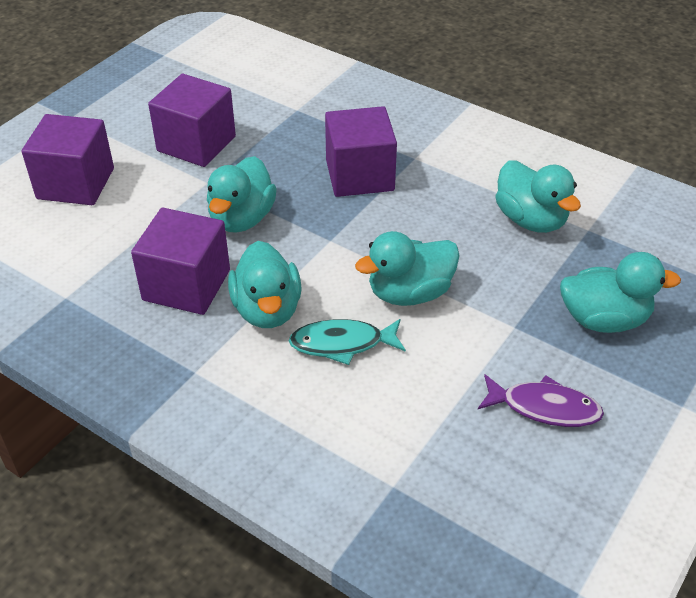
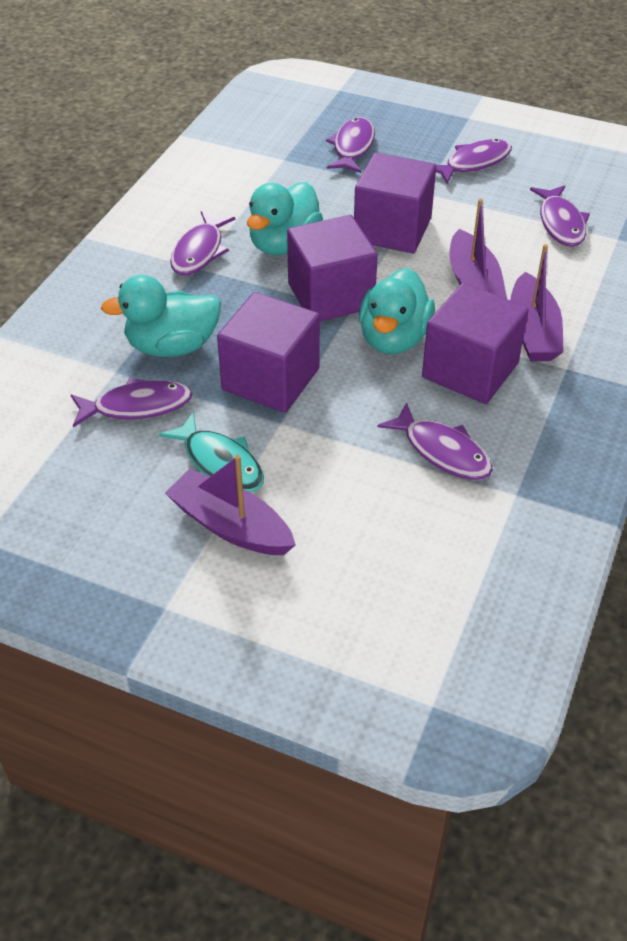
purple boat: none = 0 -> [165,455,296,555] [450,199,507,299] [510,244,564,362] = 3
purple fish: [478,374,604,427] = 1 -> [71,377,192,427] [170,211,235,275] [326,117,375,173] [377,402,493,480] [436,139,512,183] [530,185,590,247] = 6
turquoise duck: [207,156,277,233] [228,241,302,328] [355,231,460,306] [495,160,581,233] [560,252,681,333] = 5 -> [101,275,221,357] [247,182,323,255] [359,268,435,354] = 3

